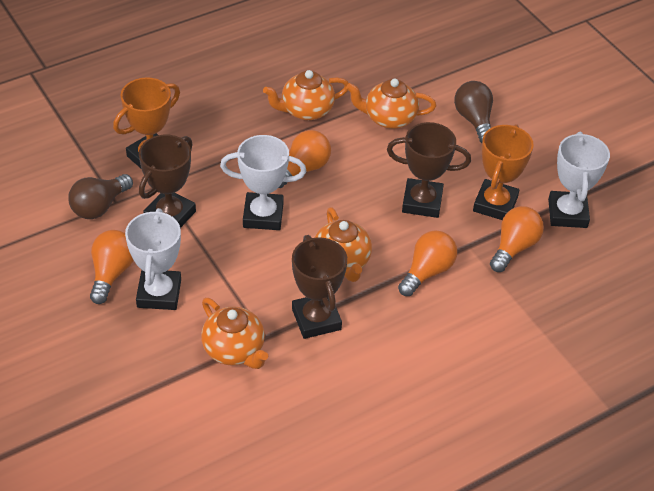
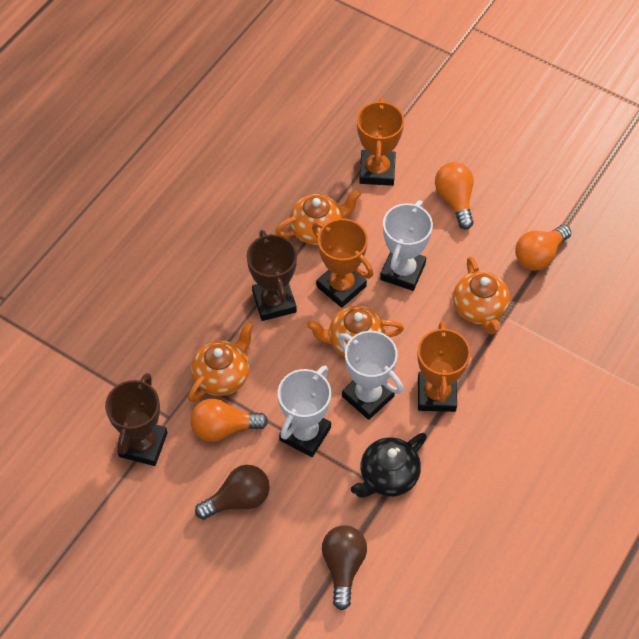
black teapot: none = 0 -> [351,433,427,498] = 1
brown trophy: [139,135,196,228] [292,235,347,339] [387,122,471,218] = 3 -> [105,373,168,466] [246,230,297,321] = 2
orange light bulb: [90,230,134,304] [279,130,331,188] [398,231,457,296] [490,206,544,272] = 4 -> [190,399,268,442] [435,162,474,229] [515,225,571,271] = 3
orange trophy: [113,78,180,168] [473,124,534,220] = 2 -> [312,219,373,308] [357,98,404,186] [417,321,471,412] = 3

